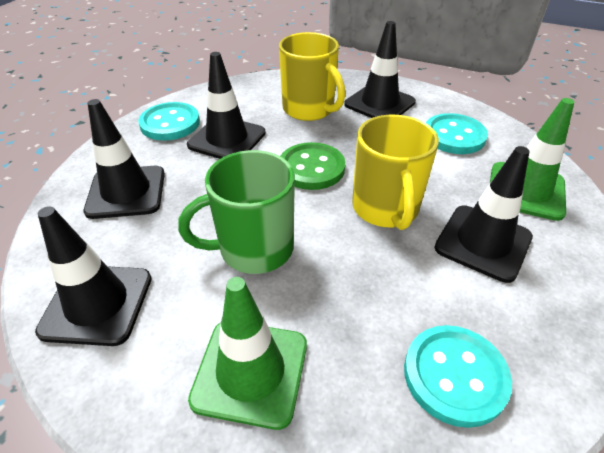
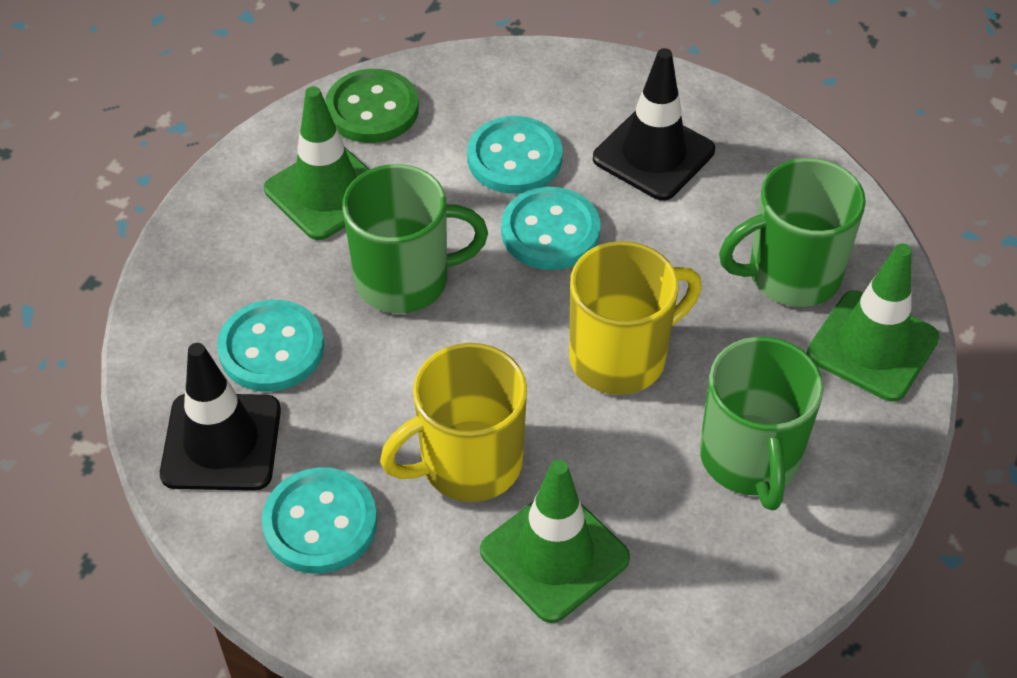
black traffic cone: [35,206,151,346] [84,99,165,219] [187,52,266,159] [344,21,416,118] [435,146,533,283] = 5 -> [160,343,281,491] [593,48,715,201] = 2
green mug: [178,150,295,274] = 1 -> [342,164,488,313] [700,337,824,510] [719,158,866,307] = 3
green traffic cone: [188,277,307,430] [490,98,574,221] = 2 -> [264,86,370,240] [480,459,630,623] [807,244,939,402] = 3
turquoise button: [138,102,200,141] [404,325,512,428] [426,113,488,154] = 3 -> [217,300,324,392] [262,467,377,574] [467,116,562,194] [501,187,600,270] = 4

